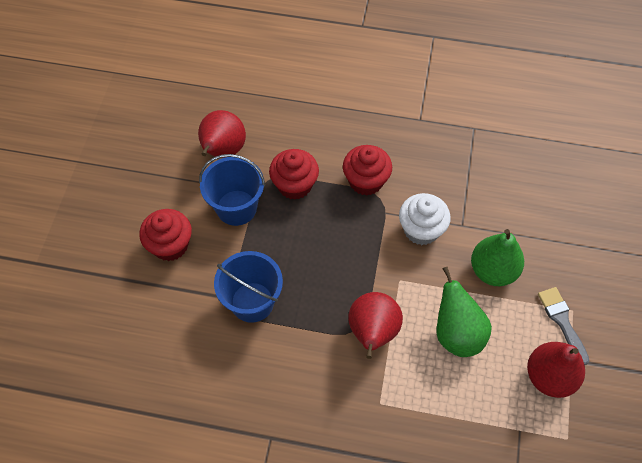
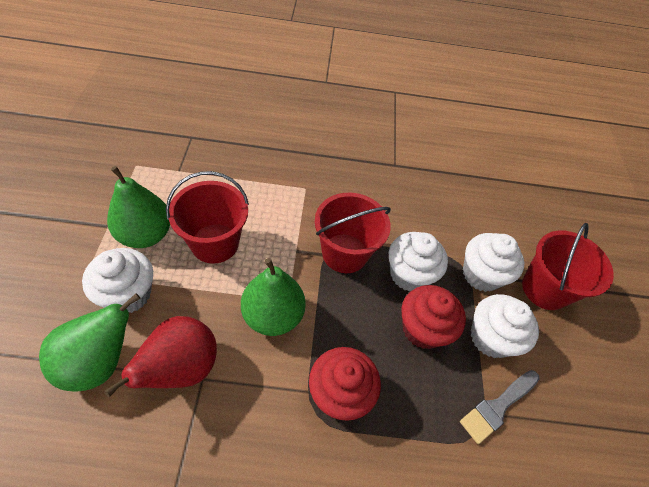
blue bucket: [199,154,265,226] [214,251,283,323] = 2 -> none = 0
green pear: [436,267,492,357] [471,229,524,286] = 2 -> [39,293,141,392] [107,166,170,248] [241,258,306,336] = 3
red bucket: none = 0 -> [166,171,249,264] [315,193,391,273] [522,223,614,310] = 3
red cupcake: [139,209,192,261] [269,149,319,200] [343,145,392,196] = 3 -> [309,347,381,421] [401,285,466,349] = 2
red pear: [198,110,246,158] [348,292,403,359] [527,342,585,398] = 3 -> [104,316,217,397] = 1
white cupcake: [399,193,451,245] = 1 -> [82,248,153,313] [389,232,448,292] [463,233,524,292] [471,294,539,358] = 4

